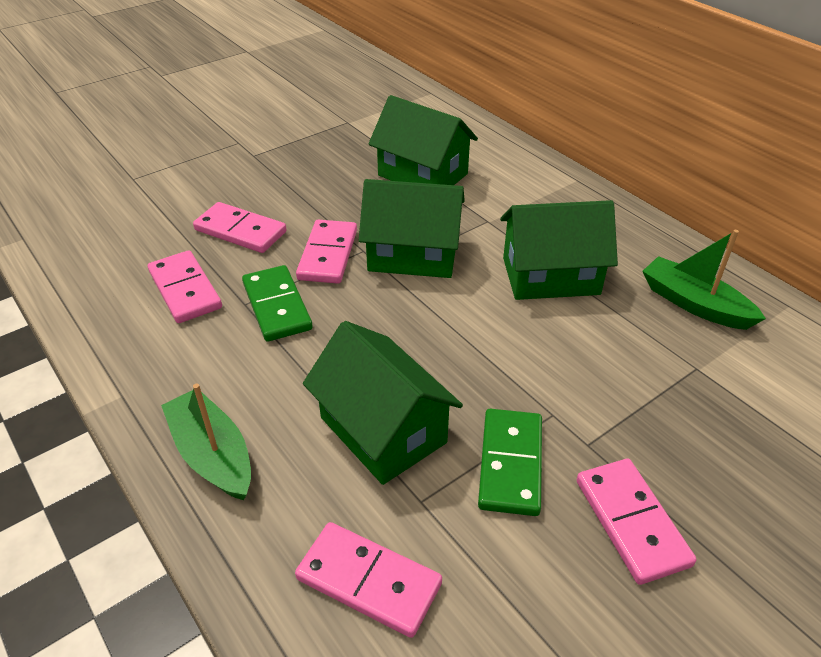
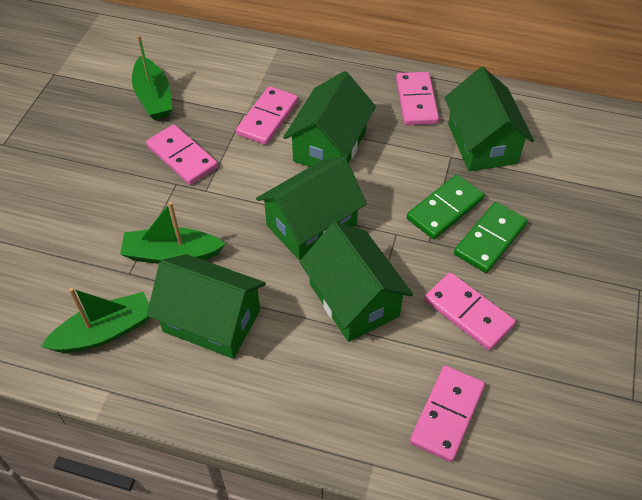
green boat: [161,383,251,501] [642,230,766,330] = 2 -> [41,288,150,353] [120,202,225,264] [132,35,173,120] = 3
green house: [303,321,463,485] [359,179,465,278] [368,95,478,185] [500,200,618,300] = 4 -> [147,254,266,359] [256,156,367,260] [283,71,376,167] [300,222,413,342] [445,67,534,172] = 5

